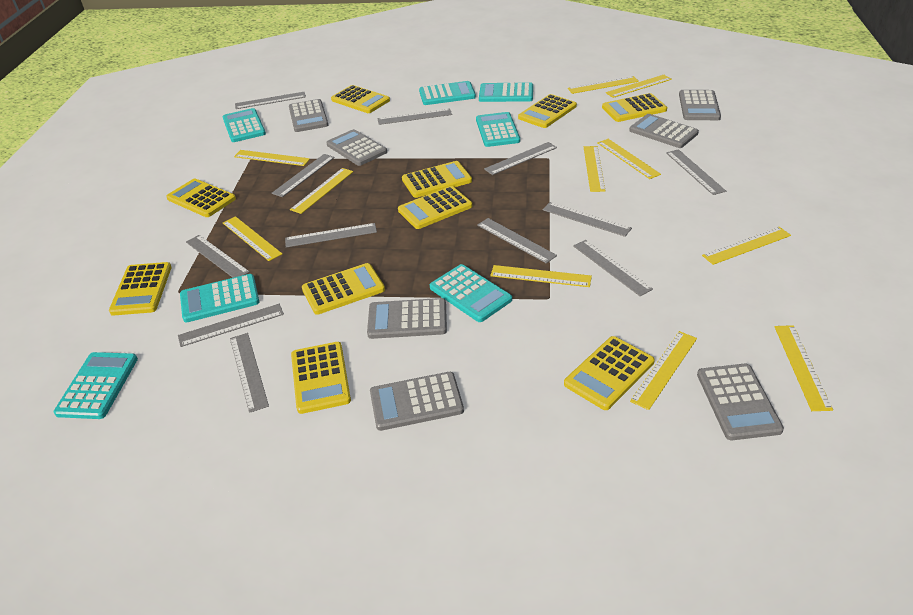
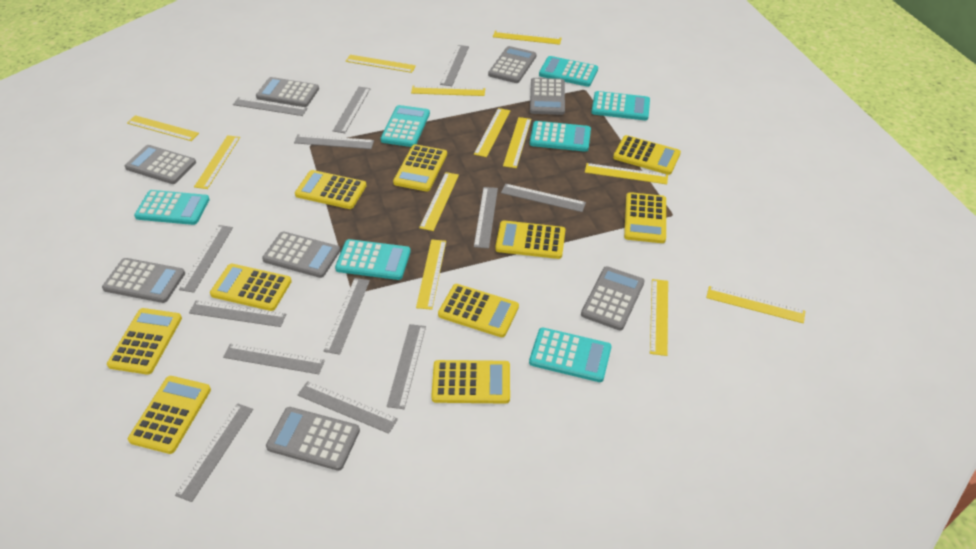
grey calculator: [289,99,328,132] [326,129,387,166] [367,298,447,339] [370,372,464,431] [629,114,699,148] [679,90,721,120] [697,364,784,440] = 7 -> [102,258,185,303] [125,145,196,184] [256,77,319,107] [262,232,340,278] [266,407,360,471] [488,46,537,83] [530,78,565,115] [581,266,645,330] = 8
grey ruler: [178,304,284,347] [186,235,250,278] [230,333,269,413] [235,92,306,109] [272,154,335,197] [285,223,377,248] [377,108,452,125] [477,218,557,263] [484,142,557,175] [542,202,632,237] [573,240,653,296] [666,149,726,195] = 12 -> [175,403,253,502] [179,225,233,293] [189,301,286,327] [223,344,325,374] [233,97,308,116] [294,134,374,149] [298,381,398,434] [324,278,370,355] [333,87,371,133] [387,324,426,409] [440,45,469,86] [474,187,498,249] [501,184,586,212] = 13
yellow ruler: [223,216,282,261] [234,150,310,166] [290,168,353,214] [490,265,592,287] [568,76,639,94] [584,146,606,192] [597,139,661,179] [606,75,672,98] [630,331,697,410] [702,227,791,265] [775,325,833,411] = 11 -> [127,115,199,141] [194,135,240,189] [346,55,416,73] [411,85,485,96] [416,240,446,310] [419,172,459,231] [474,108,510,157] [493,30,562,45] [503,117,531,168] [585,163,668,184] [650,279,668,356] [706,286,805,323] = 12

